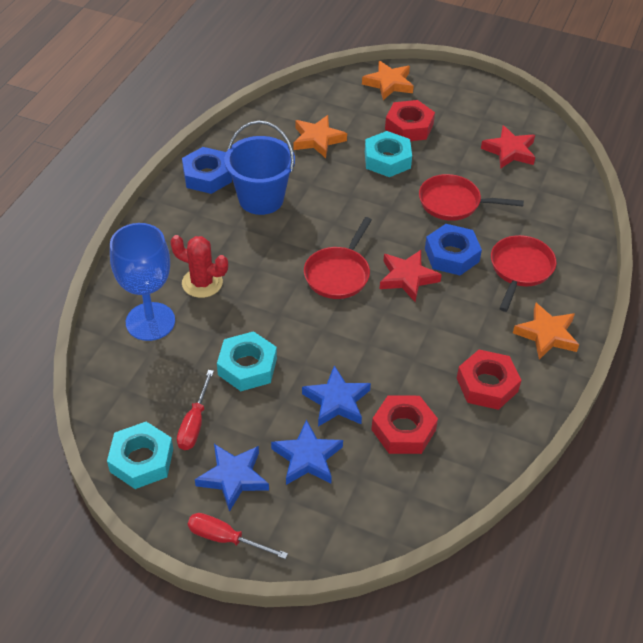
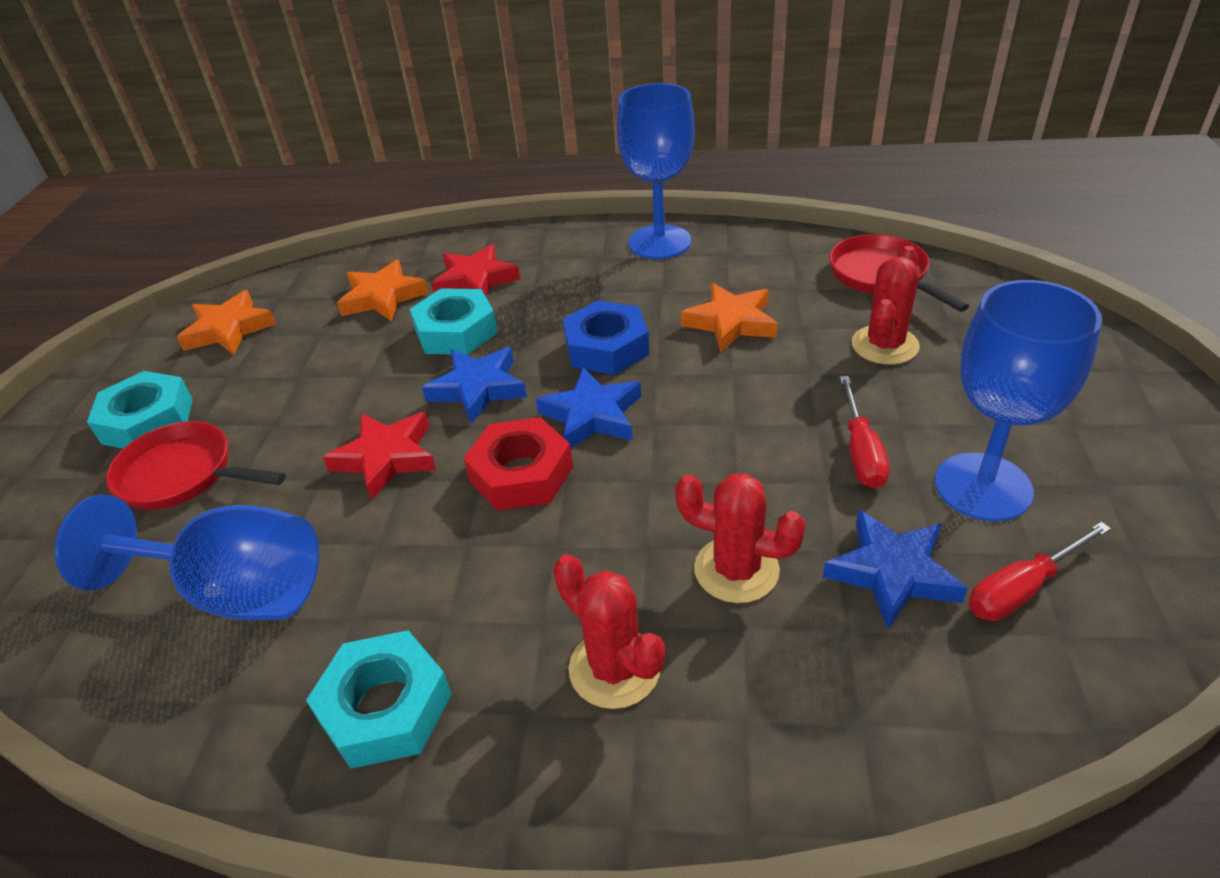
blue bucket: [225,121,295,215] = 1 -> none = 0
blue goblet: [110,223,175,341] = 1 -> [55,494,319,620] [617,83,695,259] [935,280,1102,522] = 3
blue nut: [182,147,232,194] [425,224,482,275] = 2 -> [563,300,649,375] = 1
red cactus: [170,235,228,298] = 1 -> [553,554,665,709] [675,473,806,603] [852,246,920,365] = 3
red nut: [371,395,438,454] [385,100,435,141] [457,349,521,410] = 3 -> [464,417,573,511] = 1
red pan: [304,217,372,299] [419,174,524,221] [491,235,556,312] = 3 -> [106,421,286,510] [829,234,969,312] = 2

